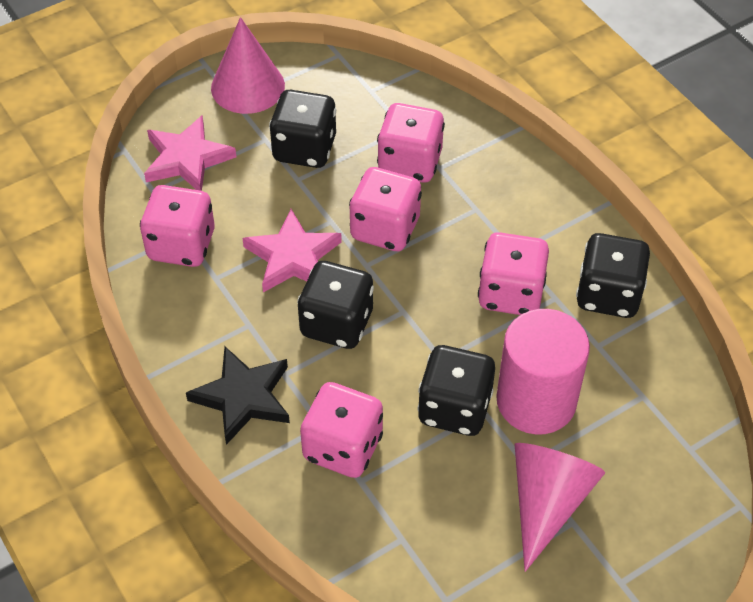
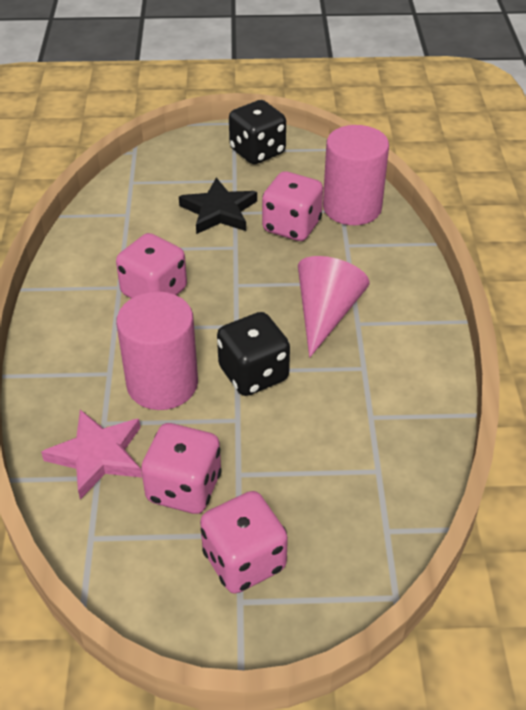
black dice: [269,90,336,168] [297,261,374,349] [417,345,495,436] [576,233,650,318] = 4 -> [217,312,290,396] [229,100,286,164] = 2
pink cone: [211,17,285,114] [515,443,605,572] = 2 -> [298,256,369,358] = 1
pink cylinder: [496,309,590,435] = 1 -> [116,291,198,410] [323,125,389,225] = 2
pink dice: [140,185,215,267] [300,382,383,478] [349,167,422,251] [377,103,445,183] [478,232,549,315] = 5 -> [116,233,187,299] [141,423,222,514] [200,491,288,594] [262,171,323,241] = 4
pink star: [144,116,236,191] [242,209,342,292] = 2 -> [41,409,142,499] = 1

